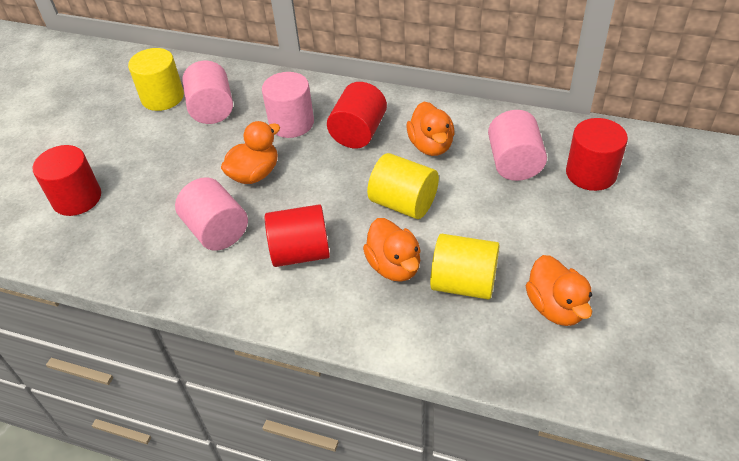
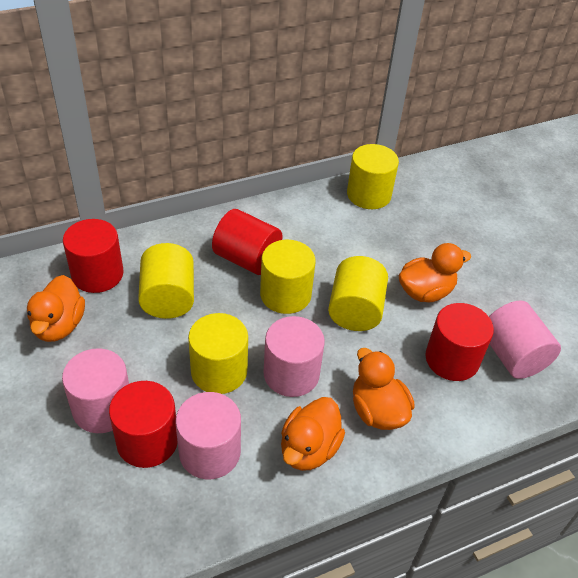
yellow cylinder: [128,48,184,111] [367,153,439,219] [430,234,500,300] = 3 -> [138,243,194,319] [188,313,248,394] [260,240,316,314] [328,256,388,331] [347,144,399,209] = 5

